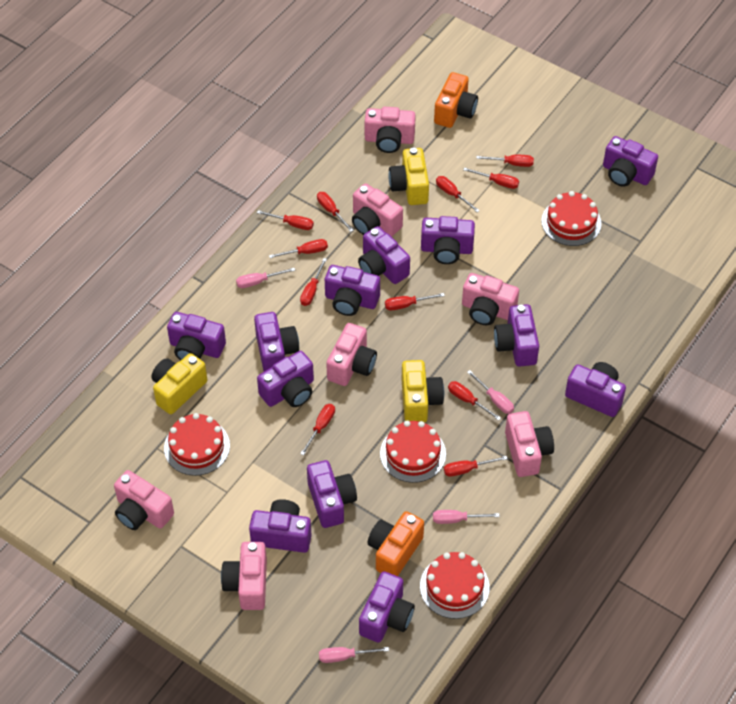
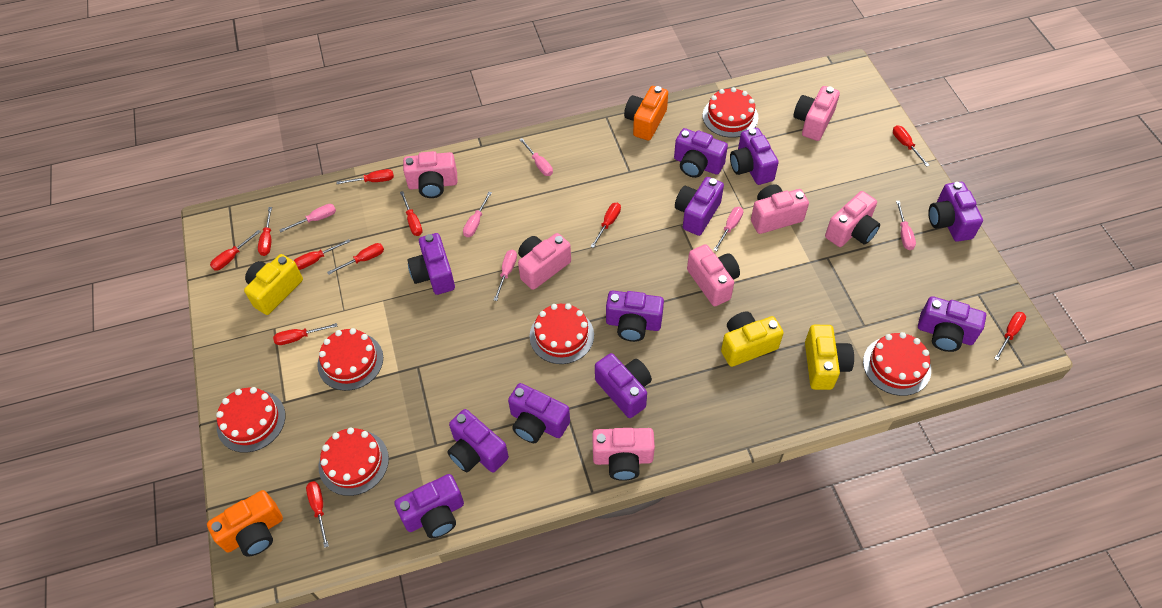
pink screwdriver: [236,268,295,288] [319,647,389,663] [433,510,500,524] [467,370,514,414] = 4 -> [279,204,336,232] [463,192,492,237] [494,250,517,301] [519,138,553,176] [713,207,743,251] [896,201,916,250] = 6
purple camera: [167,312,226,360] [249,499,311,553] [254,312,299,371] [257,351,314,407] [307,460,357,528] [325,265,380,316] [358,226,410,284] [359,571,415,643] [421,216,475,264] [494,304,539,367] [565,362,626,417] [603,136,658,187] = 12 -> [394,474,464,538] [407,233,455,295] [447,409,509,473] [508,383,570,443] [595,353,652,418] [606,291,664,342] [674,128,728,178] [675,177,724,236] [730,128,779,185] [918,296,986,352] [928,182,983,242] = 11
red cake: [164,413,230,476] [380,420,446,483] [420,552,490,619] [541,191,602,246] = 4 -> [216,387,285,453] [317,328,383,391] [319,427,389,496] [530,303,594,364] [703,87,758,138] [863,332,931,396] = 6

